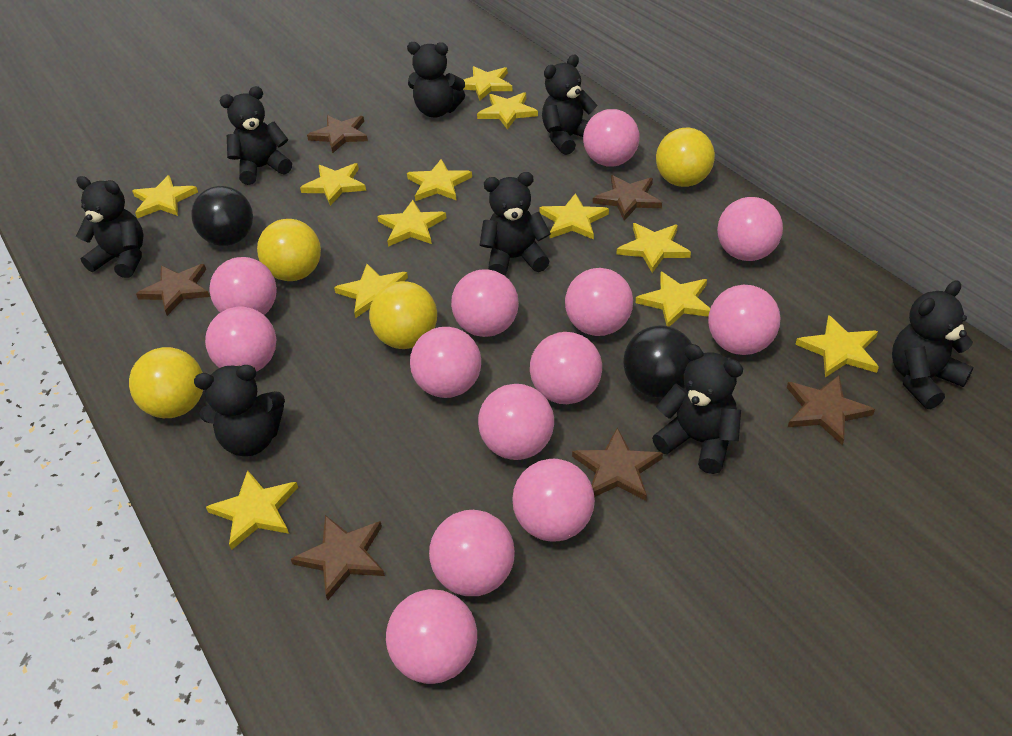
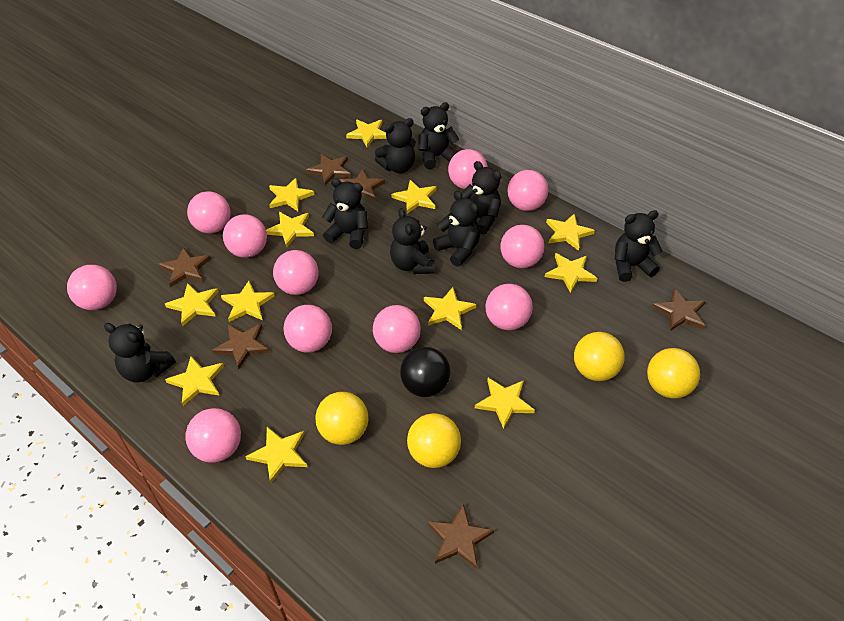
black ball: [191,186,253,246] [623,325,692,398] = 2 -> [400,347,451,397] = 1
pink ball: [205,307,276,372] [209,257,277,315] [386,589,477,684] [410,327,481,398] [429,510,515,596] [451,269,519,337] [478,384,554,460] [512,459,595,542] [530,332,602,404] [565,268,633,336] [583,109,640,167] [708,285,781,355] [717,197,783,261] = 13 -> [67,265,117,310] [185,408,241,463] [187,192,231,233] [223,214,267,258] [273,250,319,295] [283,305,332,353] [373,305,421,353] [448,149,488,189] [485,284,533,330] [500,225,544,268] [507,170,548,211] = 11

